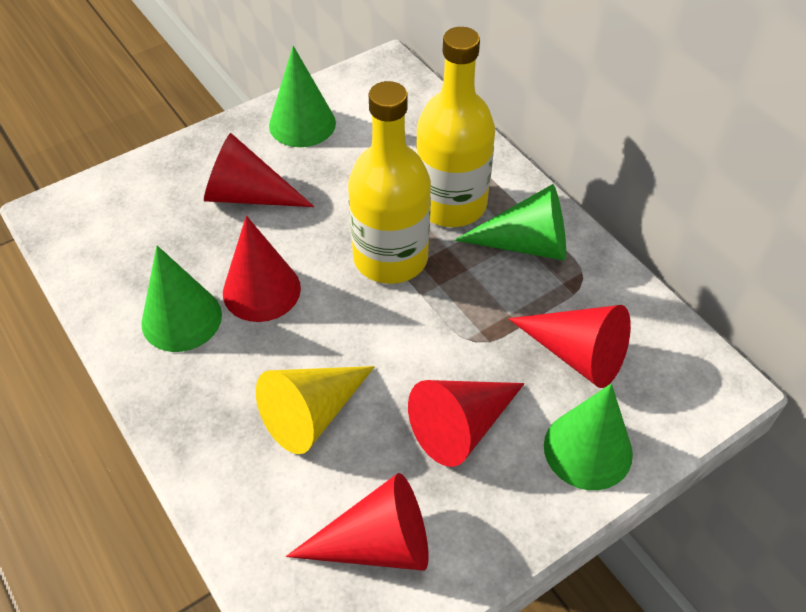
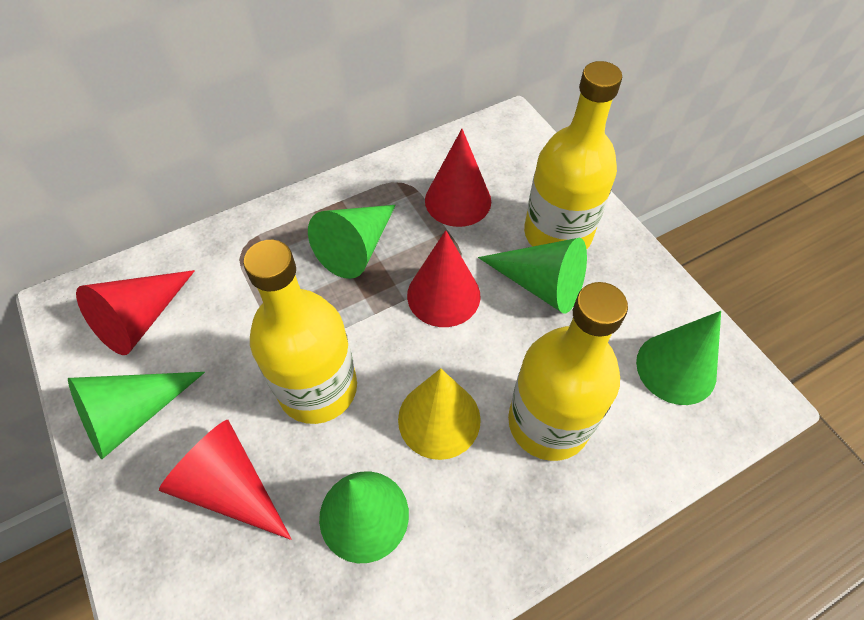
green cone: [141,246,222,352] [269,46,336,147] [454,184,566,261] [544,384,633,490] = 4 -> [68,372,205,459] [308,205,396,279] [319,471,409,563] [478,238,587,313] [636,311,721,405] = 5
red cone: [204,133,314,207] [223,216,301,322] [286,473,429,571] [408,380,525,467] [508,305,631,388] = 5 -> [76,270,195,355] [159,420,291,540] [407,230,480,327] [425,129,491,227] = 4
yellow bottle: [348,81,431,284] [416,27,495,227] = 2 -> [243,240,357,424] [508,282,628,461] [524,61,622,250] = 3

